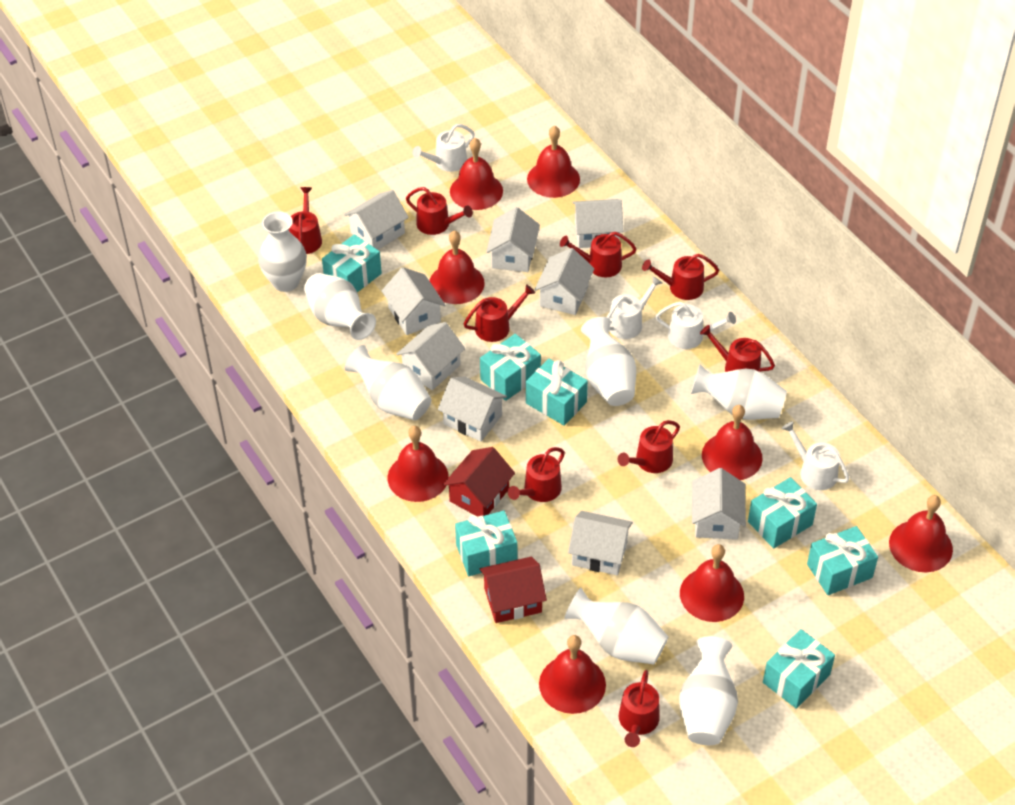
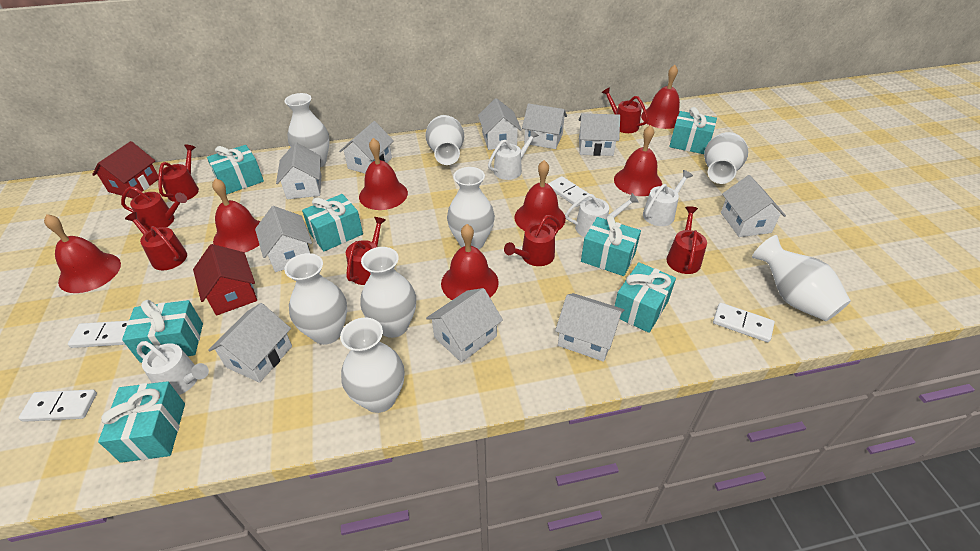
red bell: [388,426,449,502] [429,230,485,304] [450,138,503,210] [527,125,580,198] [539,635,606,714] [680,544,744,622] [702,405,763,480] [889,495,953,572] = 8 -> [44,214,121,293] [212,178,261,252] [359,138,408,210] [441,224,499,300] [514,160,566,231] [614,125,662,196] [641,65,680,129] = 7
red watering can: [288,187,322,254] [406,187,473,235] [464,284,535,342] [508,447,565,502] [560,232,637,277] [618,420,680,473] [619,670,660,747] [642,254,719,300] [700,325,775,372] = 9 -> [121,186,187,231] [125,212,187,270] [158,144,199,202] [346,217,386,285] [504,215,560,266] [602,87,648,133] [666,206,707,274] = 7
white domino: none = 0 -> [19,389,97,422] [68,321,128,348] [548,176,591,207] [713,303,775,342] = 4
white house: [344,190,409,250] [382,267,445,335] [396,322,465,390] [438,376,507,442] [486,207,540,272] [534,248,594,315] [568,511,633,575] [572,199,623,248] [692,468,746,540] = 9 -> [209,303,292,383] [255,206,312,272] [276,142,322,199] [339,121,394,174] [426,288,503,362] [478,98,522,150] [522,103,567,149] [555,293,624,362] [579,113,620,156] [721,175,786,237] = 10
white vase: [258,211,307,292] [304,273,376,340] [345,345,431,420] [565,588,669,665] [581,317,636,406] [679,636,738,745] [691,364,787,420] = 7 -> [284,93,330,167] [284,253,347,345] [340,318,404,413] [360,247,416,338] [425,115,464,165] [447,167,495,249] [704,132,748,184] [752,235,851,321] = 8

